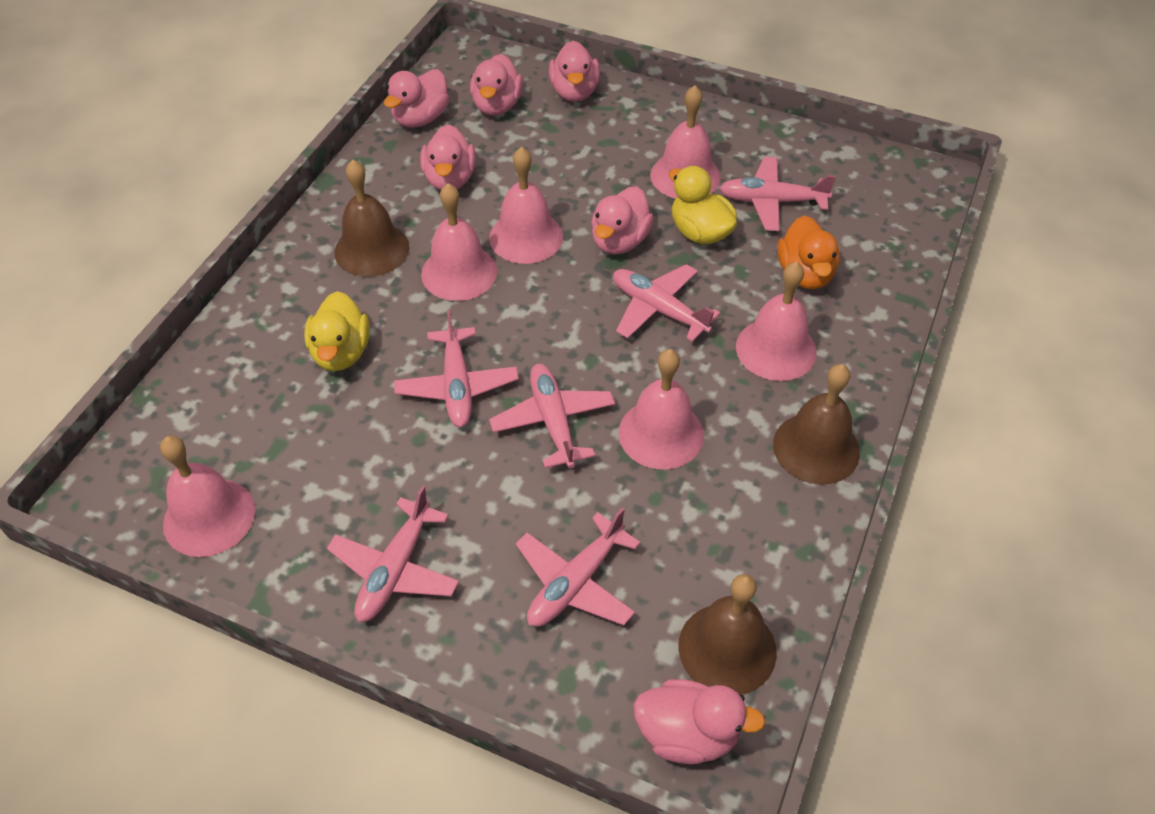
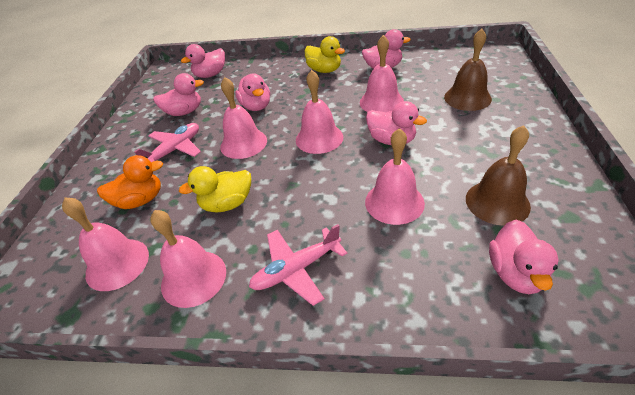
brown bell: [335,160,410,277] [679,574,777,695] [773,364,860,485] = 3 -> [444,29,492,111] [466,125,531,226] = 2
pink plane: [327,486,459,622] [394,309,519,427] [489,364,615,468] [516,508,641,627] [613,264,720,342] [719,157,836,231] = 6 -> [135,123,201,162] [249,224,347,306] = 2

